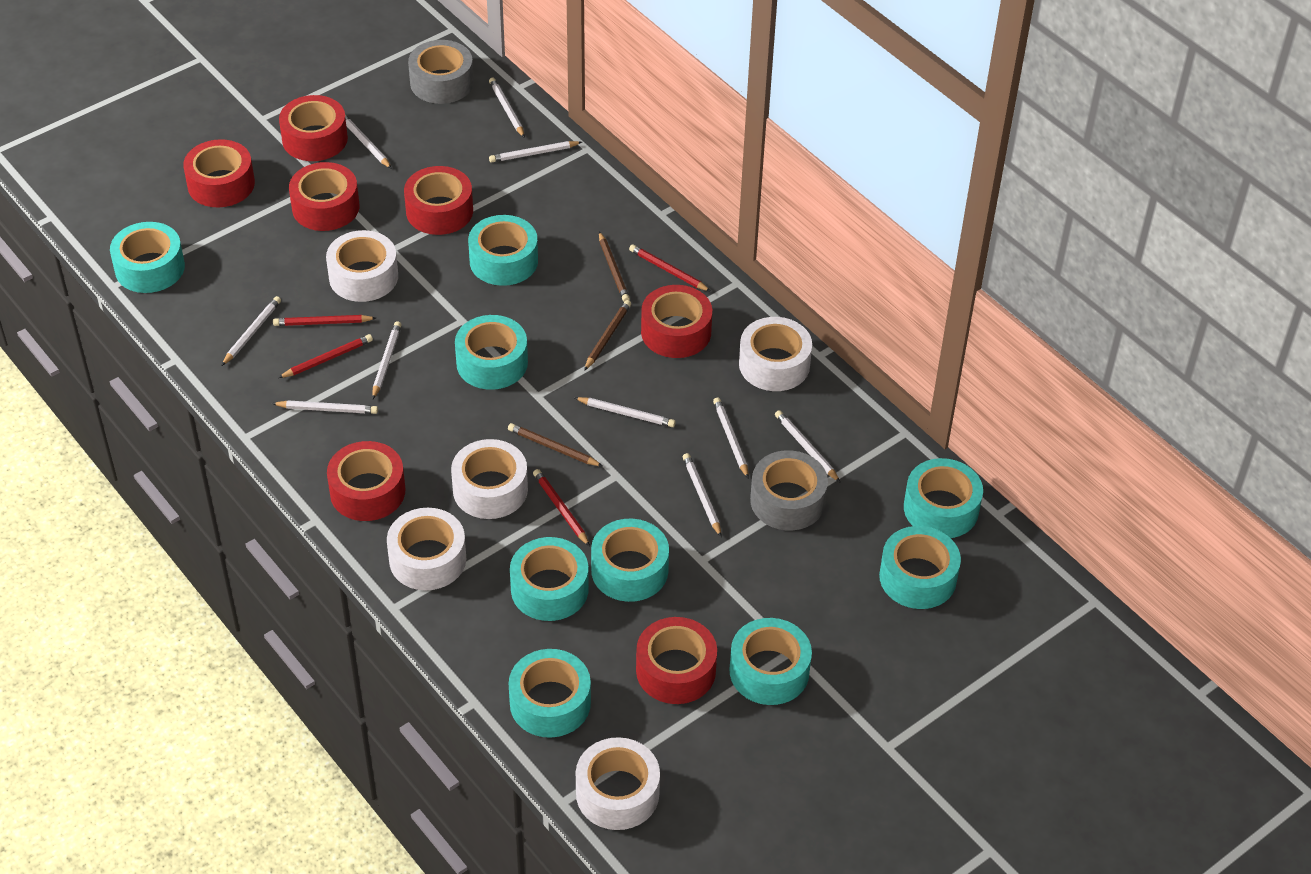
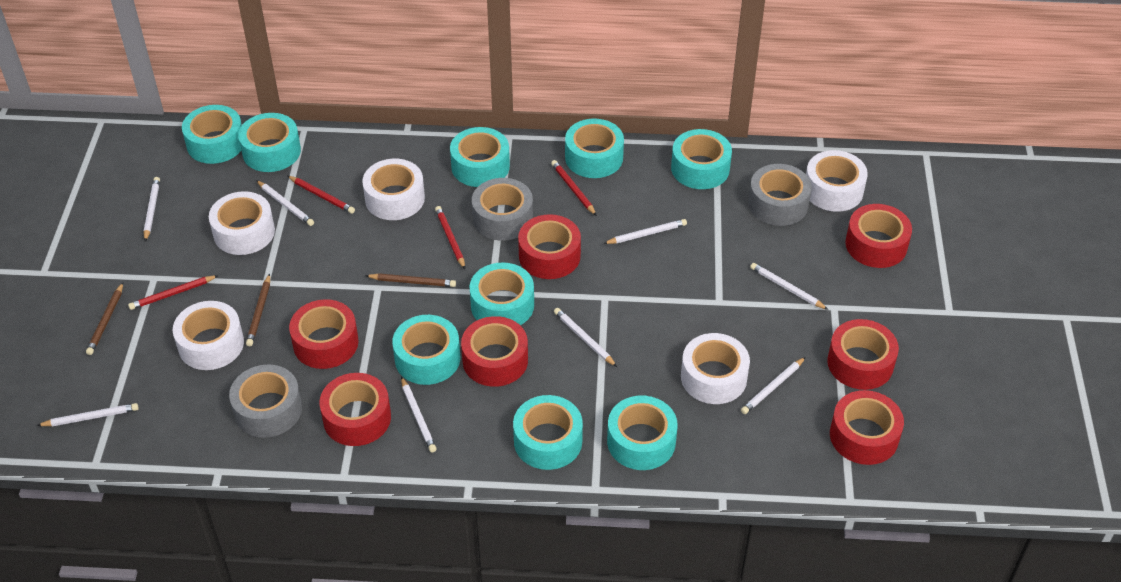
grey tape: [408,40,474,104] [750,450,828,530] = 2 -> [229,364,302,438] [472,178,533,241] [748,164,812,226] = 3
white pencil: [221,296,281,366] [272,400,378,414] [345,115,392,169] [372,321,401,399] [489,78,525,138] [489,141,582,163] [574,397,676,427] [683,453,721,537] [713,398,749,479] [775,410,840,482] = 10 -> [36,403,139,426] [144,177,160,242] [256,180,314,226] [401,377,437,453] [554,308,617,367] [603,219,687,244] [741,357,806,414] [750,263,828,310] = 8

